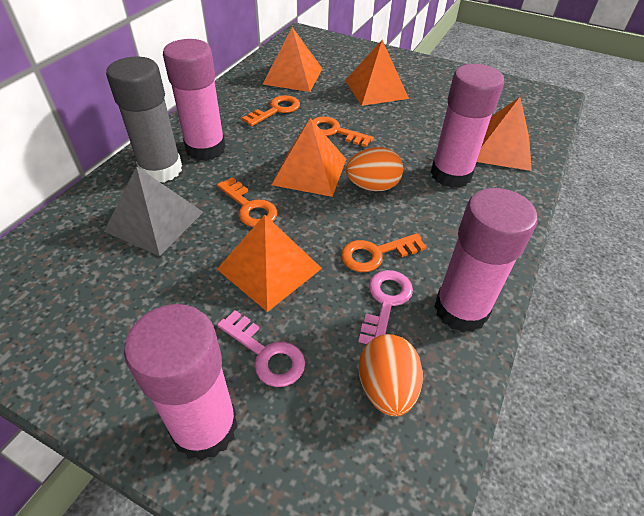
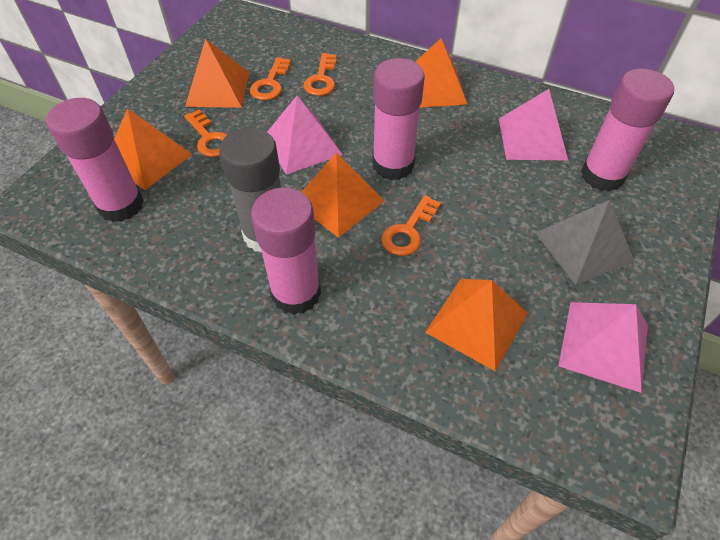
orange egg: [346,147,403,191] [358,334,423,416] = 2 -> none = 0
pink key: [217,310,305,387] [358,270,413,344] = 2 -> none = 0
pink pyramid: none = 0 -> [267,96,343,175] [499,89,568,160] [558,302,648,393] = 3

